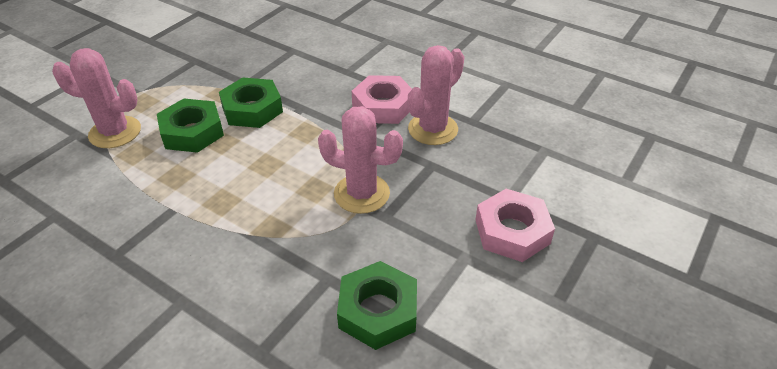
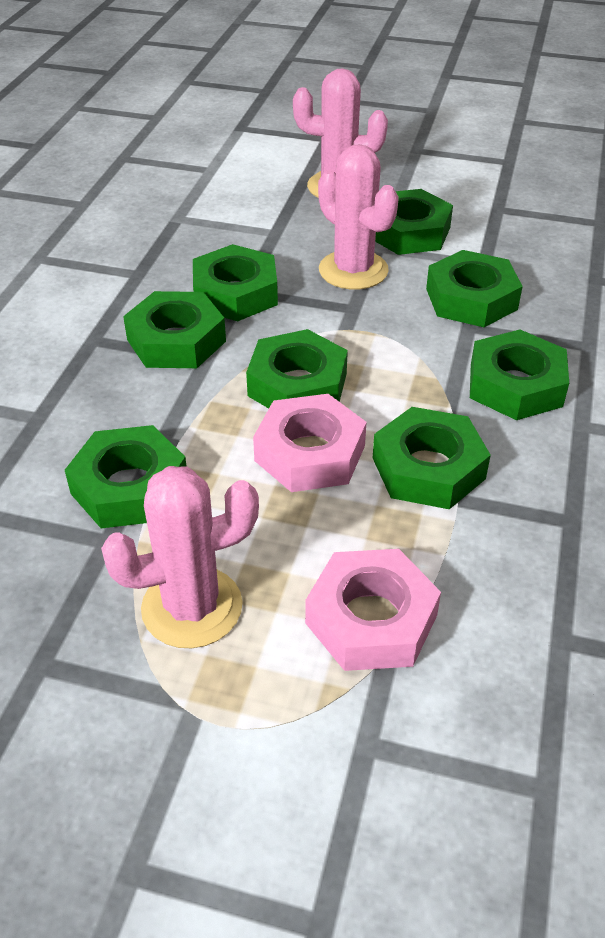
green nut: [157,99,224,153] [219,77,283,128] [337,261,417,350] = 3 -> [65,425,187,528] [123,291,226,368] [193,244,278,321] [246,329,348,409] [373,407,491,509] [375,189,453,255] [426,250,523,327] [470,330,569,420] = 8

